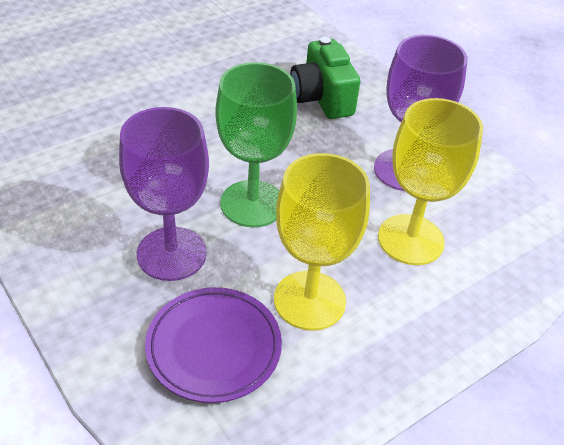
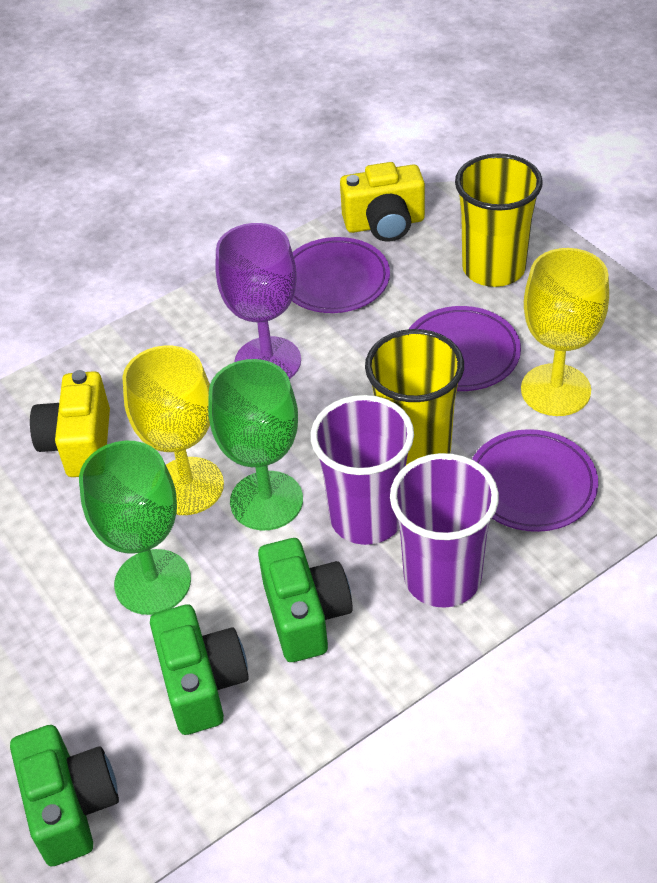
green camera: [290,37,360,119] = 1 -> [10,725,119,867] [150,604,249,735] [258,538,353,662] = 3
green goblet: [215,62,297,227] = 1 -> [79,441,191,615] [208,359,303,530] = 2
purple cup: none = 0 -> [311,395,414,545] [390,453,499,608] = 2
purple goblet: [119,107,209,281] [374,35,467,191] = 2 -> [215,223,301,379] = 1
purple plate: [145,287,282,403] = 1 -> [292,237,390,313] [409,306,521,391] [472,429,598,532] = 3
yellow camera: none = 0 -> [30,370,110,477] [340,162,425,242] = 2
yellow cup: none = 0 -> [365,329,464,465] [455,153,543,287] = 2

